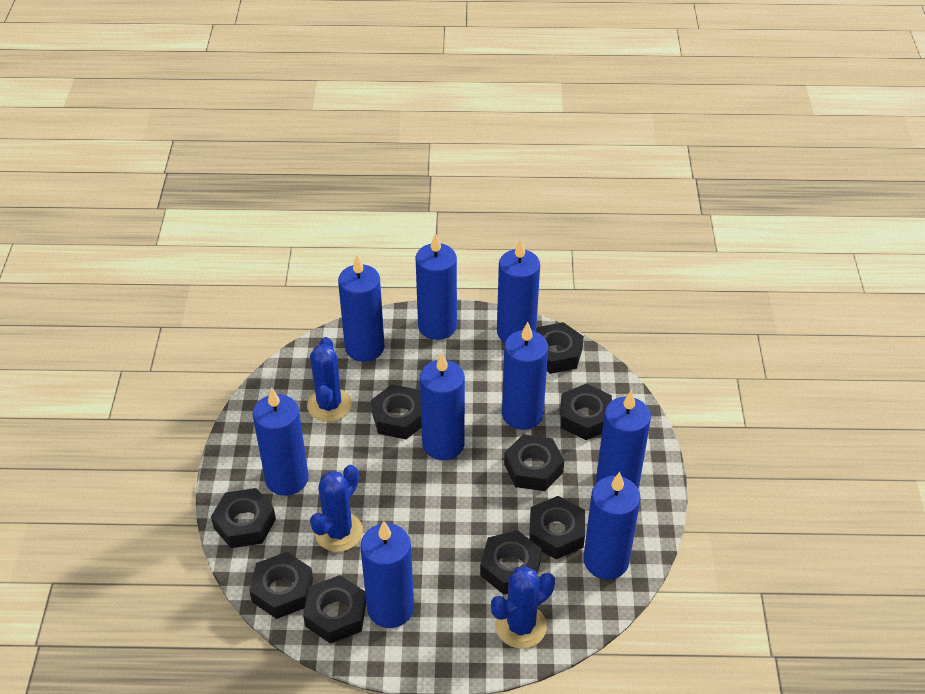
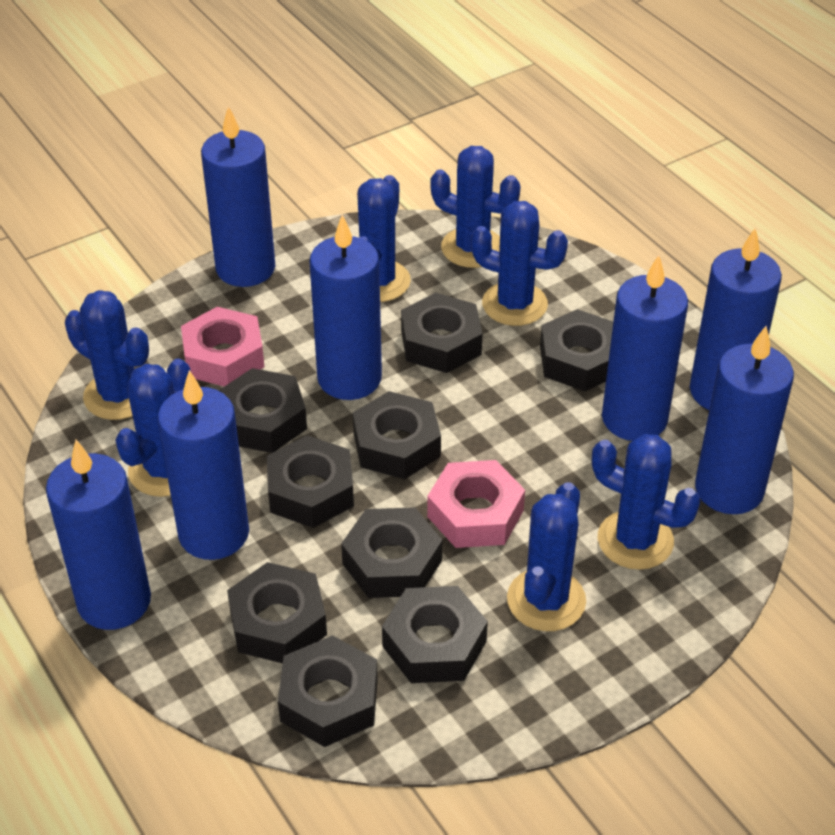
blue cactus: [307,337,351,422] [310,465,363,552] [491,566,555,649] = 3 -> [65,290,149,420] [115,359,191,497] [357,175,411,302] [430,146,521,268] [471,201,568,326] [507,482,586,631] [592,434,701,570] = 7
blue candle: [252,387,309,496] [338,255,384,362] [361,521,414,628] [415,233,457,340] [420,353,465,460] [497,239,540,343] [502,322,548,430] [584,472,641,580] [596,390,651,488] = 9 -> [46,440,151,630] [157,370,249,560] [201,106,275,287] [310,215,382,400] [602,255,688,441] [690,227,782,410] [695,326,794,514] = 7
pink nut: none = 0 -> [181,307,265,386] [427,460,525,548] = 2

